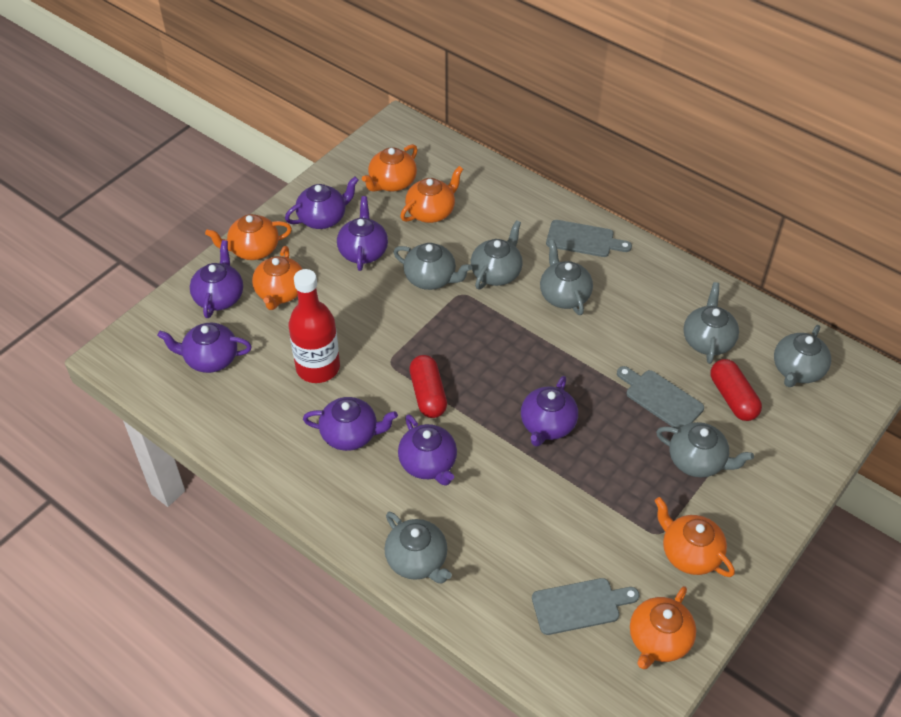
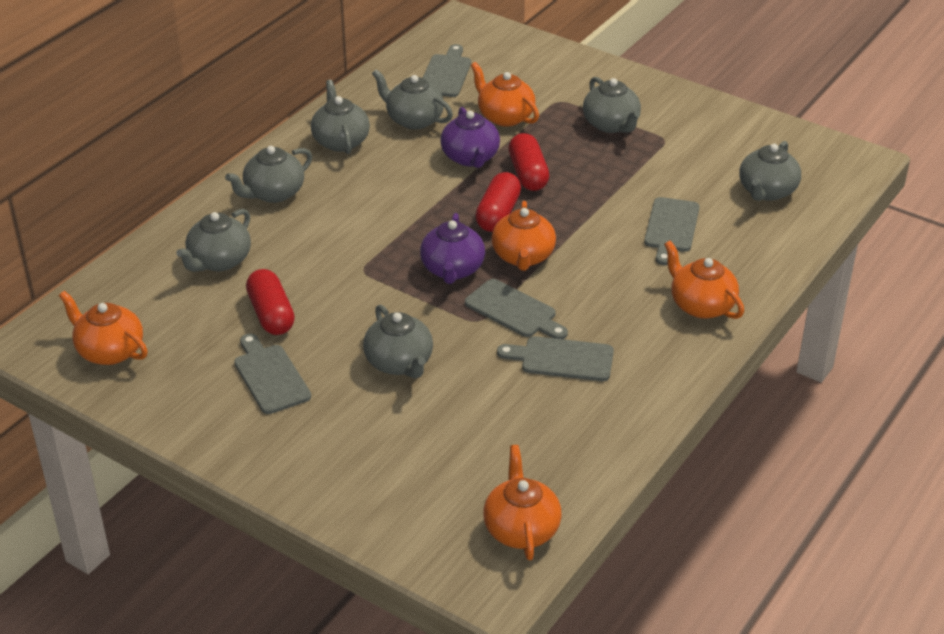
grey cutting board: [532,578,640,635] [546,220,632,257] [617,366,704,429] = 3 -> [234,333,311,414] [423,44,471,97] [465,279,568,339] [497,336,614,381] [644,197,700,265] = 5
orange teapot: [205,214,292,260] [252,246,302,310] [362,144,418,192] [400,166,463,223] [630,586,696,669] [655,497,735,577] = 6 -> [59,291,148,365] [471,62,539,127] [483,445,562,560] [491,201,556,271] [664,240,744,319] = 5
purple teapot: [157,323,252,373] [190,240,243,318] [285,177,359,229] [303,397,398,451] [337,196,388,271] [398,414,457,486] [521,376,578,447] = 7 -> [420,213,485,284] [440,107,500,168] = 2
red bottle: [289,269,340,383] = 1 -> none = 0
red capsule: [409,355,447,418] [711,359,762,421] = 2 -> [246,269,295,335] [475,172,521,232] [508,133,549,191] = 3

